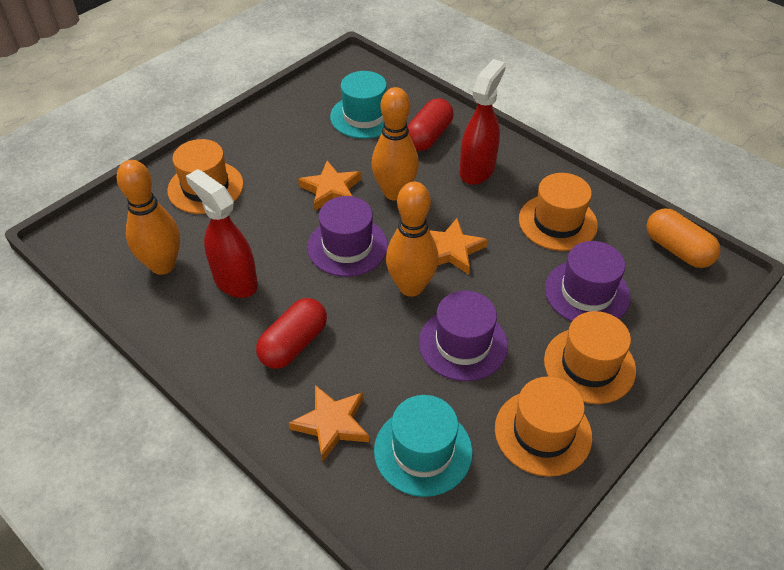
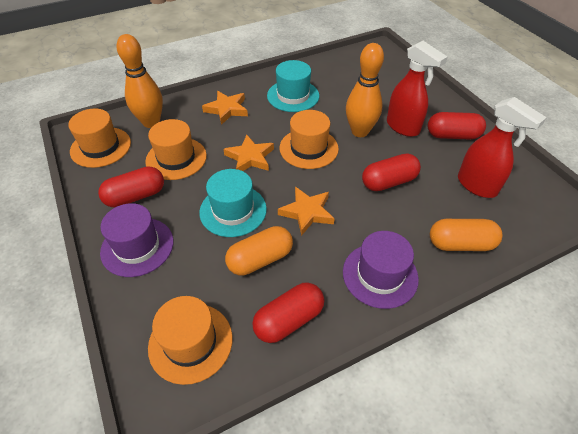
orange bowling pin: [117,160,180,275] [372,87,419,201] [386,182,438,297] = 3 -> [116,34,163,128] [346,43,384,137] = 2
orange capsule: [646,208,721,268] = 1 -> [225,226,293,276] [430,219,502,251] = 2
purple hat: [307,196,388,277] [419,291,508,381] [545,241,630,322] = 3 -> [100,203,173,277] [343,231,419,309] = 2
red capsule: [256,298,327,369] [407,98,453,151] = 2 -> [98,166,164,208] [252,282,324,343] [362,153,421,191] [428,112,486,139] = 4

